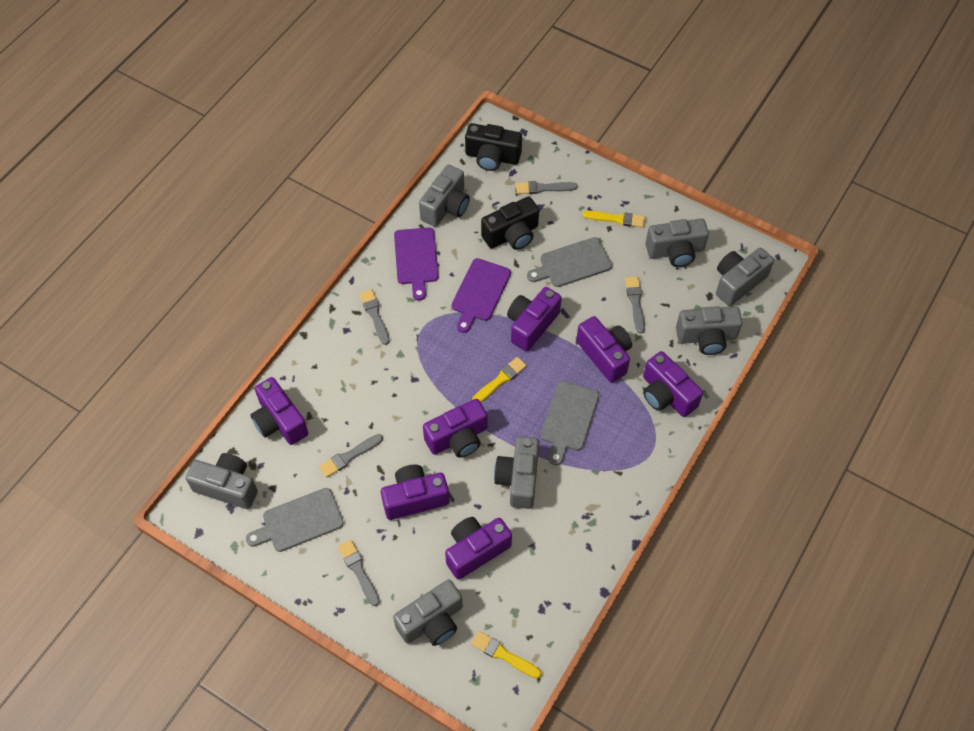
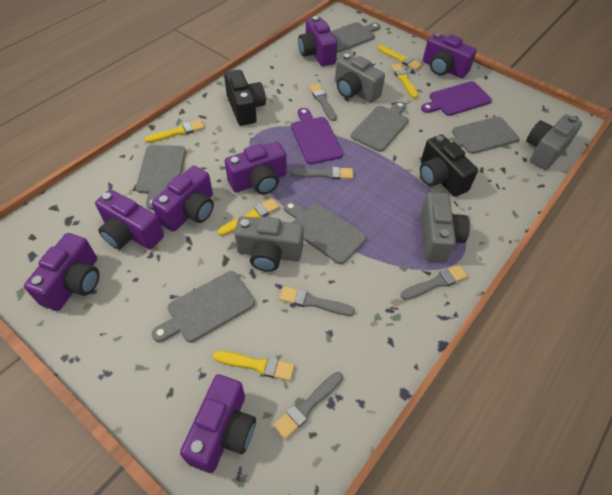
grey camera: [185,453,258,509] [393,580,463,646] [419,165,470,227] [494,436,539,509] [645,219,709,267] [676,306,742,355] [716,248,774,306] = 7 -> [234,216,304,272] [335,53,385,103] [420,192,470,262] [526,114,582,170] = 4
grey cutting board: [246,488,344,552] [527,237,612,287] [540,381,599,466] = 3 -> [136,145,186,210] [152,271,255,342] [283,201,366,264] [331,22,380,53] [351,101,409,152] [448,117,519,154] = 6
yellow brush: [471,631,541,679] [472,357,527,402] [582,210,645,228] = 3 -> [145,120,205,143] [213,351,295,381] [218,198,280,236] [378,45,422,70] [391,64,418,99] = 5

